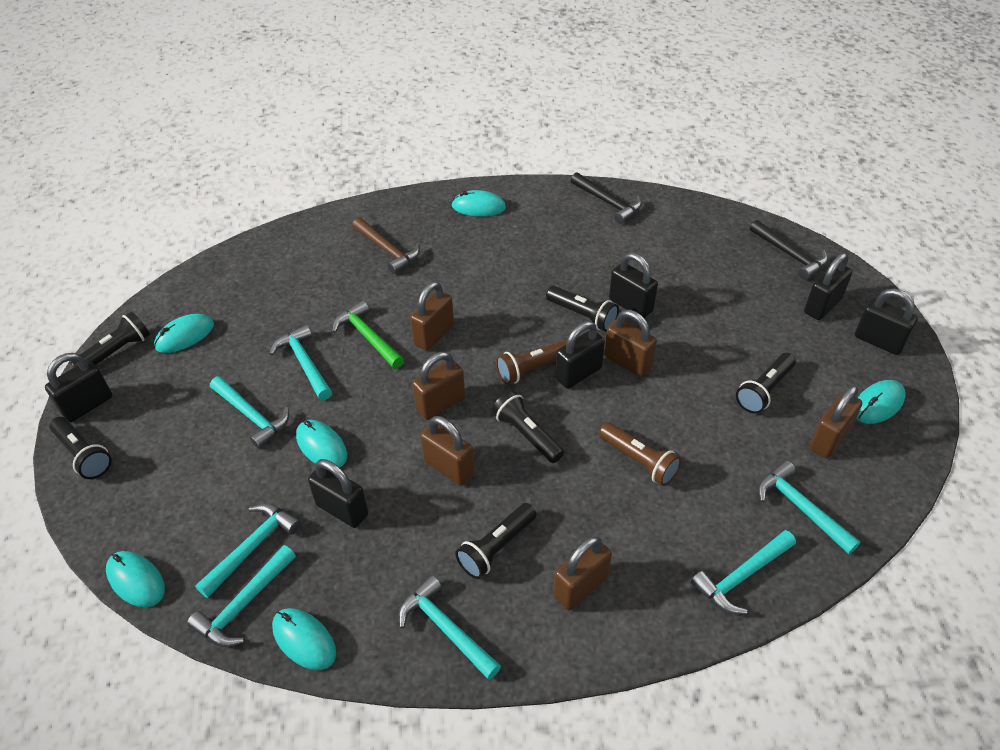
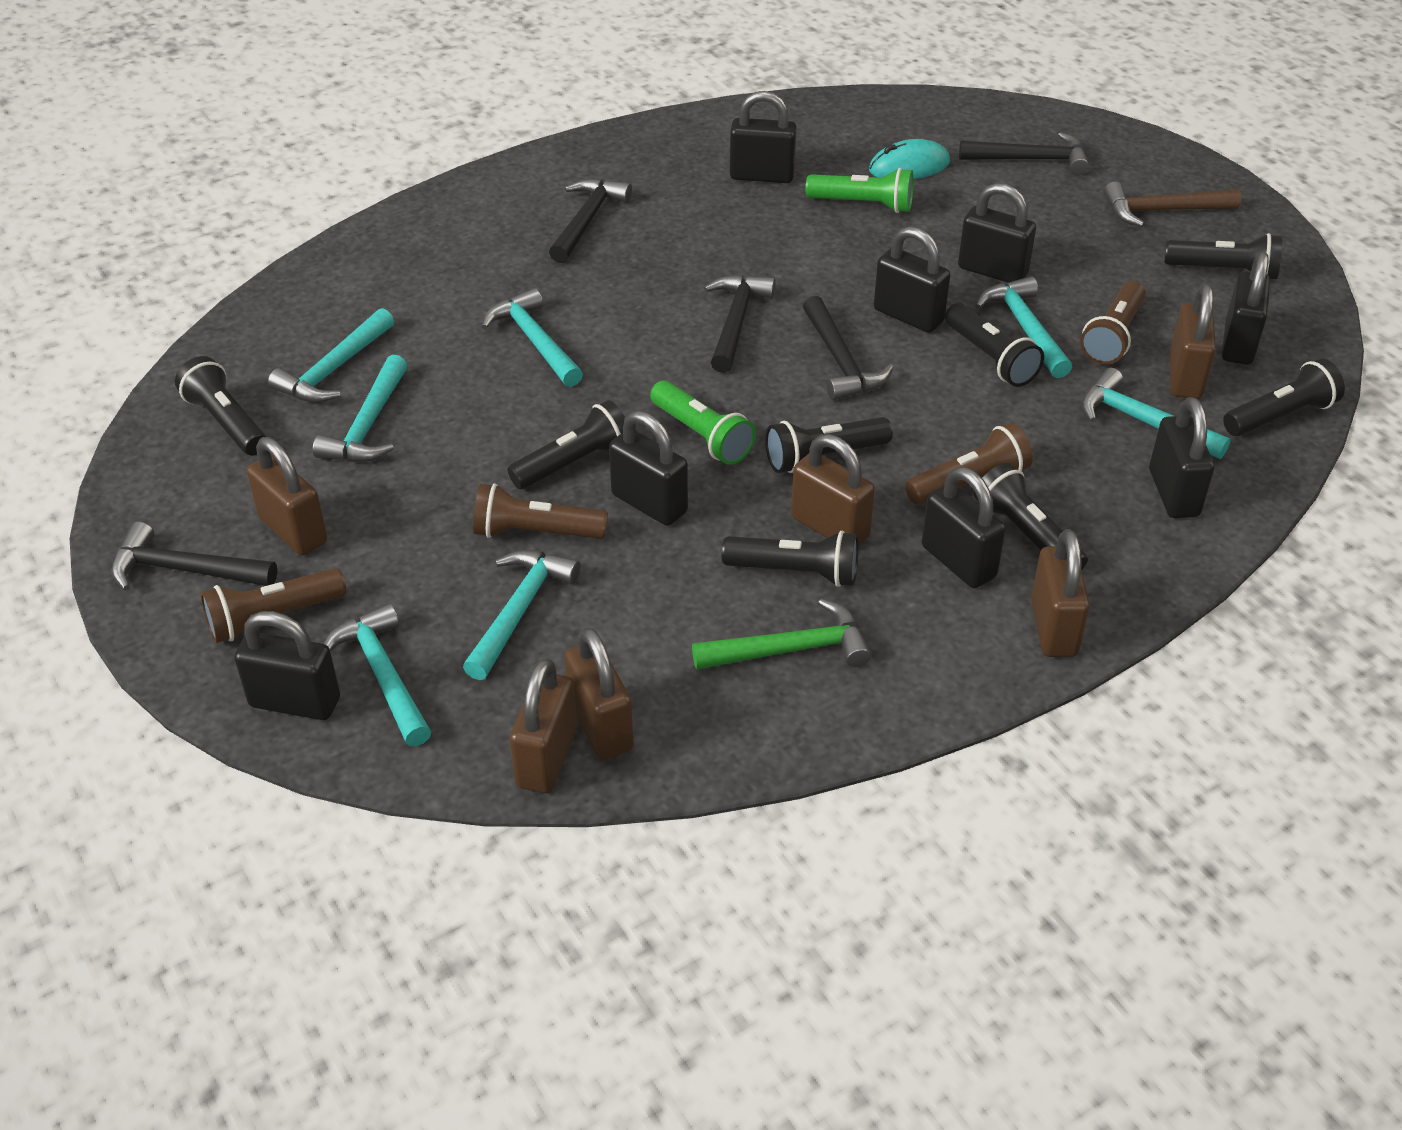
black flashlight: [49,417,112,479] [70,312,150,367] [455,503,537,579] [492,390,564,463] [546,286,619,332] [736,353,796,414] = 6 -> [175,356,266,455] [507,400,625,489] [722,531,859,587] [765,417,893,473] [945,303,1044,387] [974,463,1088,570] [1164,233,1282,279] [1223,358,1345,436] = 8
black hammer: [571,172,642,224] [750,220,828,280] = 2 -> [111,522,277,590] [549,178,632,263] [704,275,775,373] [803,296,894,400] [959,132,1089,175] = 5
black padlock: [45,353,112,422] [308,459,369,528] [555,321,605,389] [609,252,658,318] [804,253,852,320] [855,289,918,355] = 6 -> [234,611,340,720] [609,411,688,526] [730,91,797,183] [874,226,950,333] [922,467,1006,588] [958,183,1036,283] [1149,397,1214,518] [1222,252,1270,365] = 8
brown flashlight: [496,340,567,385] [599,422,682,486] = 2 -> [200,568,346,643] [473,483,608,539] [905,423,1033,505] [1080,281,1146,365] = 4
green flashlight: none = 0 -> [650,380,756,465] [805,168,914,213] = 2
turquoise mouse: [106,551,165,607] [154,314,214,353] [272,608,336,670] [296,420,347,467] [451,190,506,217] [856,380,905,424] = 6 -> [869,139,950,179] = 1

